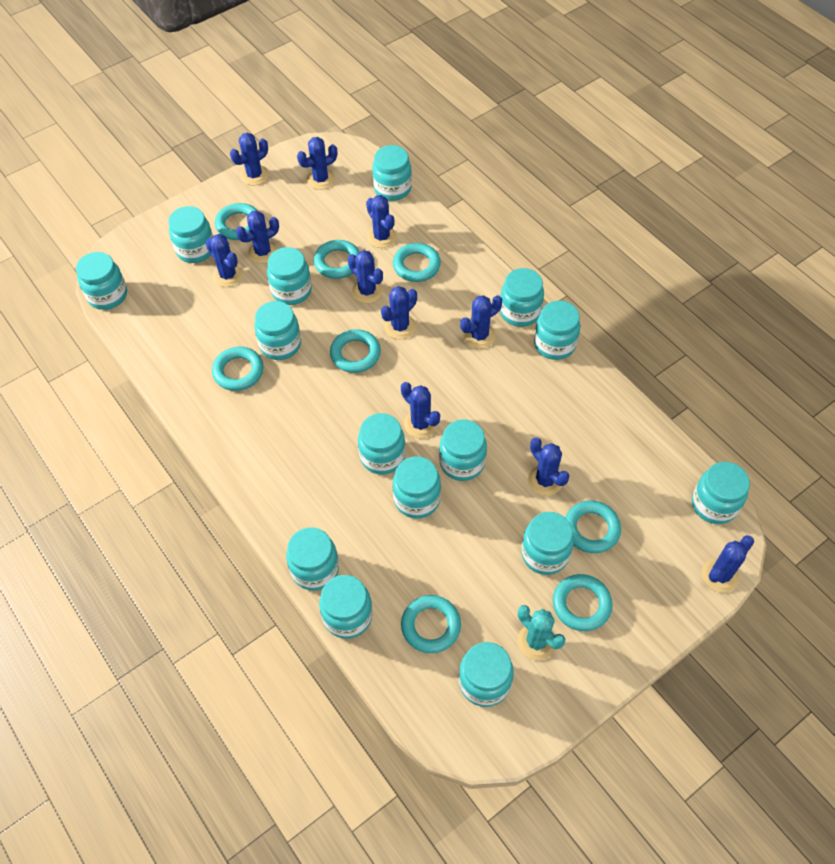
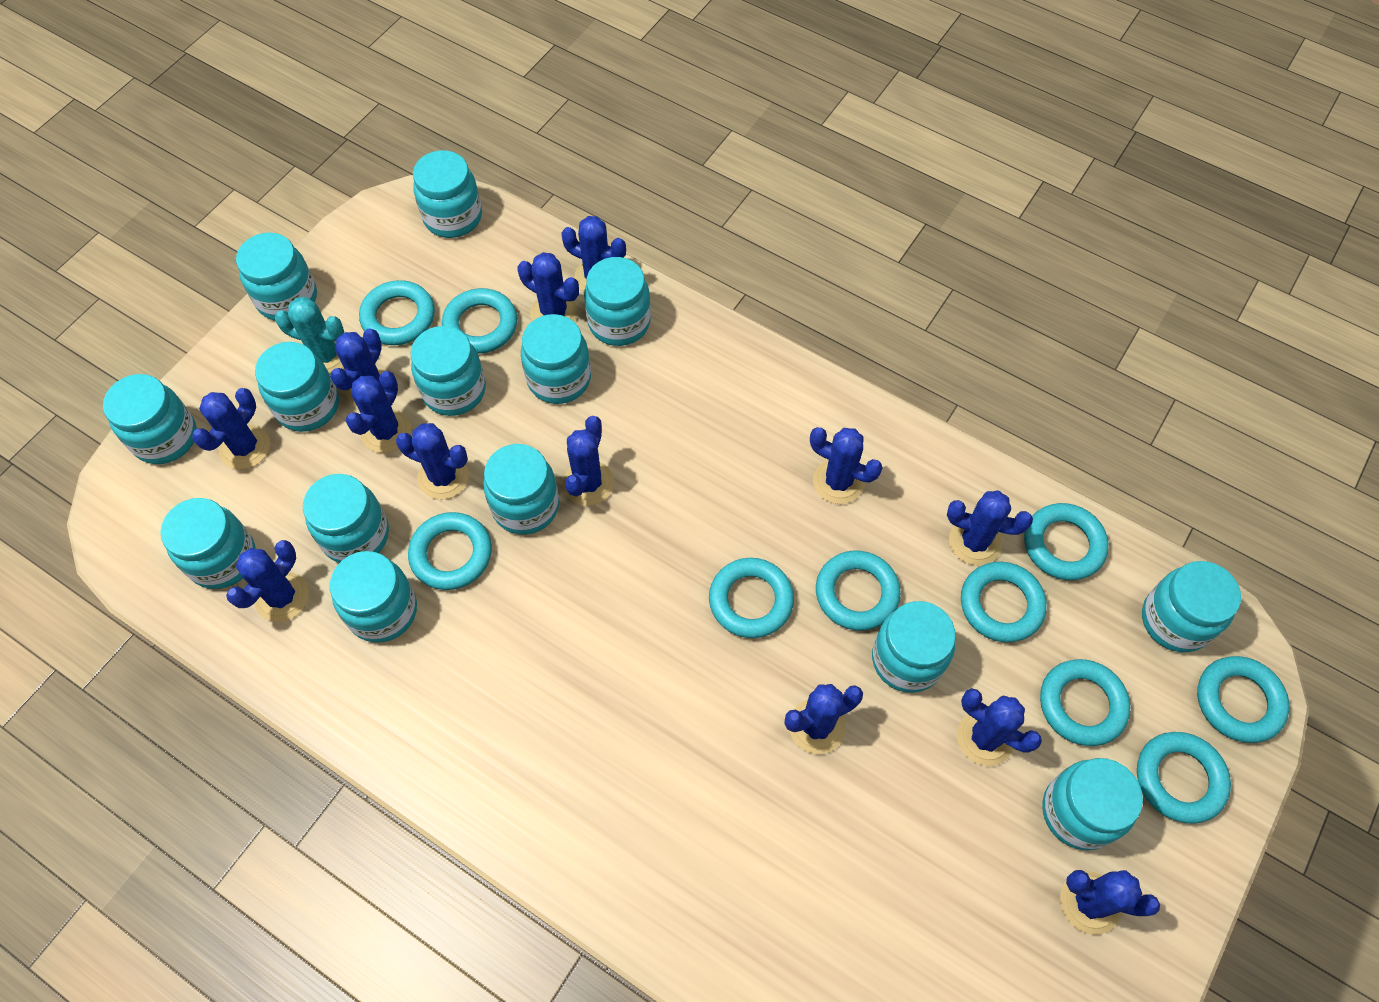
blue cactus: [206,234,243,287] [230,133,269,185] [236,211,279,264] [297,137,337,190] [348,250,383,303] [366,195,397,248] [381,286,417,339] [401,382,440,438] [460,295,502,349] [528,438,570,496] [702,535,754,593] = 11 -> [192,388,270,469] [226,540,309,622] [330,328,385,408] [346,371,411,453] [396,423,469,500] [518,252,579,321] [561,216,626,292] [563,416,614,506] [784,684,863,754] [810,427,882,504] [947,490,1033,566] [957,688,1042,766] [1060,870,1160,935] = 13
turquoise jar: [76,252,127,310] [168,206,213,263] [254,301,301,360] [267,247,312,305] [286,527,339,591] [319,575,373,639] [358,413,405,475] [372,145,412,201] [392,456,441,519] [439,419,487,481] [459,642,514,707] [500,268,544,327] [521,512,574,575] [534,301,580,360] [692,462,750,524] = 15 -> [103,374,197,464] [160,498,256,589] [236,232,317,321] [255,342,339,432] [303,474,389,563] [330,551,417,643] [410,326,486,416] [413,150,482,238] [483,444,559,535] [521,314,591,404] [584,257,651,346] [872,601,956,693] [1042,758,1143,851] [1142,561,1241,652] = 14
turquoise ring: [212,347,263,391] [215,203,258,240] [314,240,360,279] [330,329,381,373] [393,243,441,282] [401,595,461,653] [553,574,613,631] [565,500,621,553] = 8 -> [359,280,435,345] [408,512,492,590] [442,288,517,354] [709,558,794,638] [816,551,901,631] [961,562,1047,642] [1024,503,1109,580] [1040,659,1131,746] [1137,732,1231,824] [1197,656,1290,743] = 10

